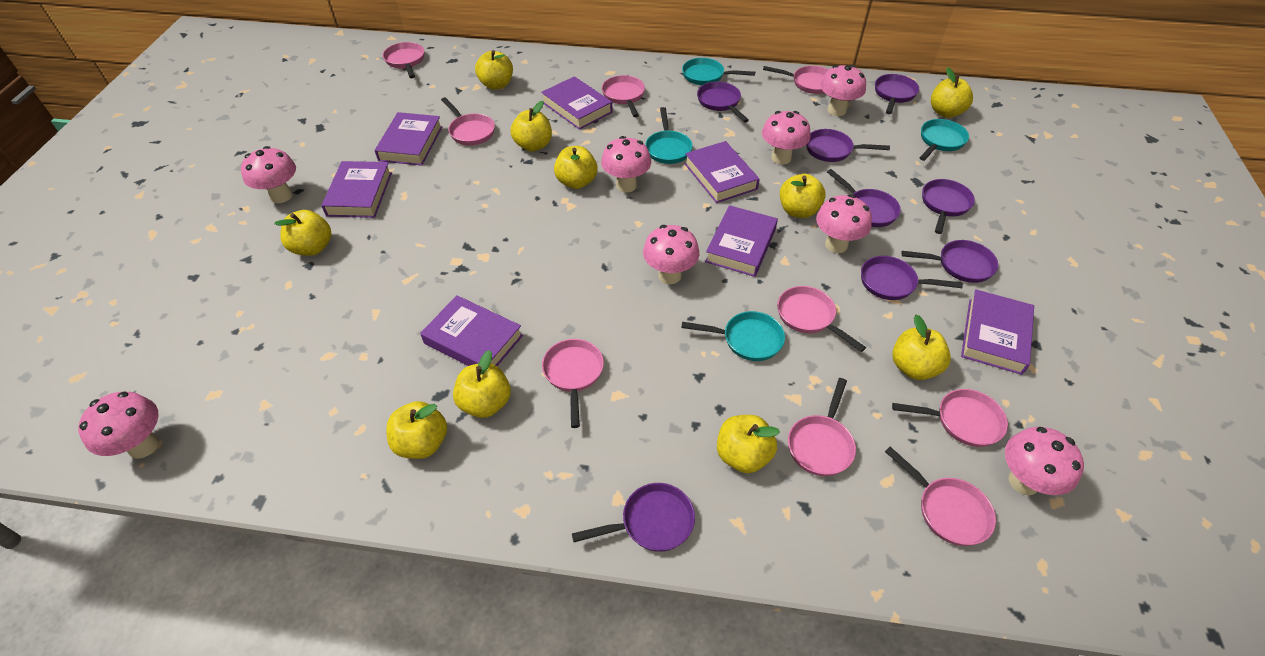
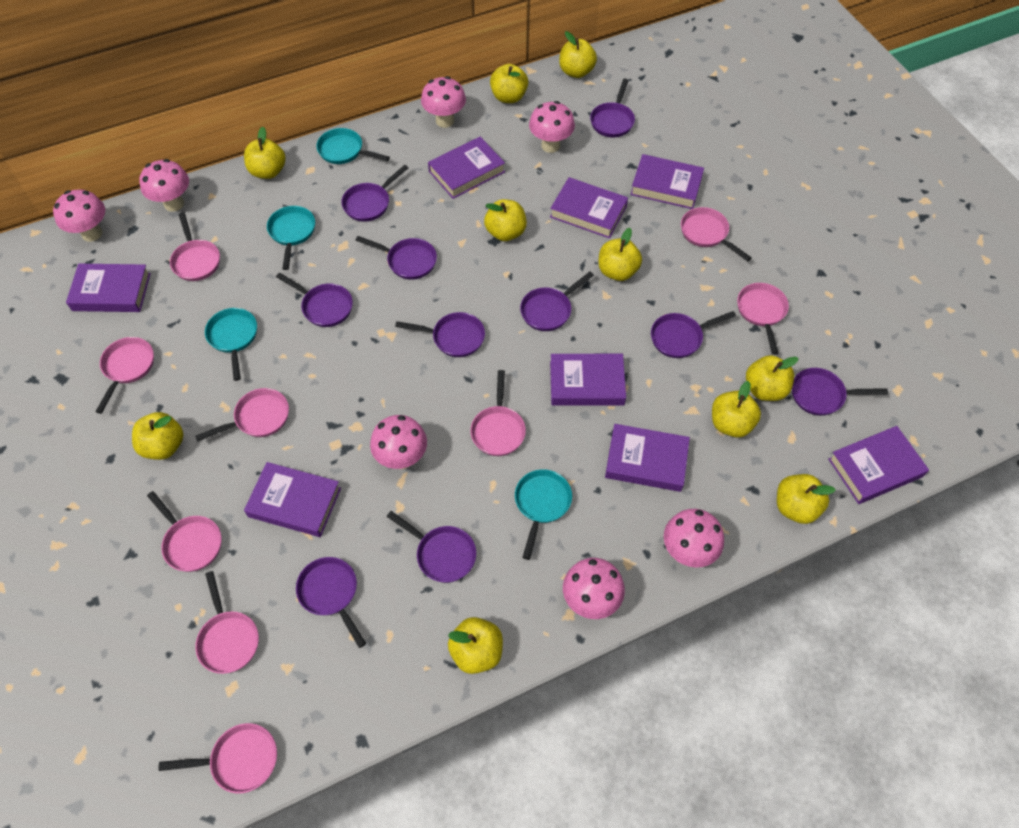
pink mushroom: [78,391,159,459] [241,146,296,203] [601,136,651,192] [643,225,699,284] [762,111,810,165] [816,194,872,253] [820,65,866,116] [1005,427,1084,495] = 8 -> [53,189,105,242] [139,159,189,212] [370,415,427,469] [421,76,466,128] [529,101,575,153] [563,558,625,619] [664,509,724,568] = 7
purple book: [321,161,392,218] [375,112,442,166] [420,295,523,366] [541,76,613,130] [685,141,760,203] [705,205,778,277] [961,289,1034,375] = 7 -> [66,264,151,312] [244,462,341,537] [428,137,505,199] [550,177,628,238] [550,354,626,406] [605,424,690,492] [630,154,704,209] [828,426,929,504] = 8
purple pan: [572,483,695,552] [697,82,749,123] [806,129,890,162] [827,169,901,227] [861,256,963,300] [875,74,919,114] [901,240,998,283] [922,179,975,234] = 8 -> [276,272,353,327] [296,557,366,648] [341,165,408,222] [355,236,437,280] [386,511,476,583] [395,312,485,357] [520,271,594,331] [590,79,635,137] [651,311,736,358] [792,368,888,416] = 10

